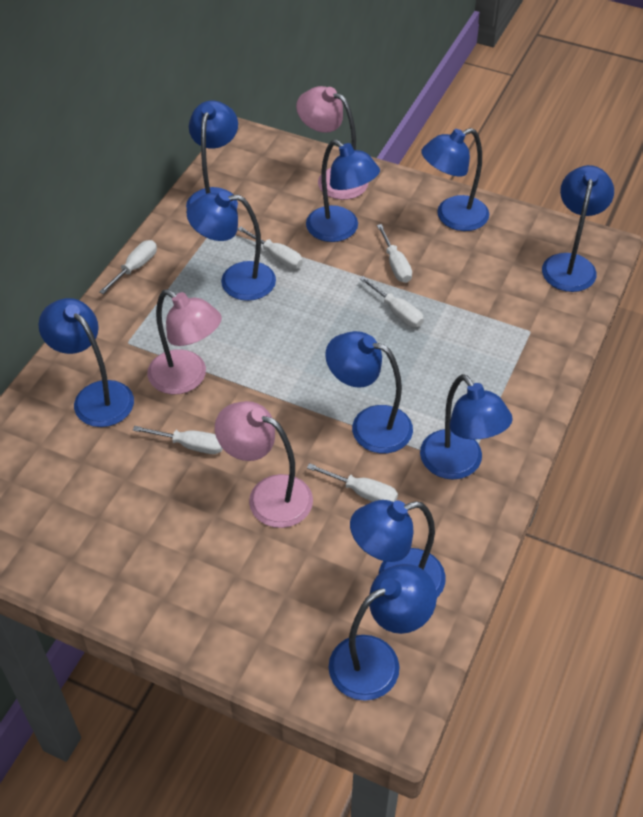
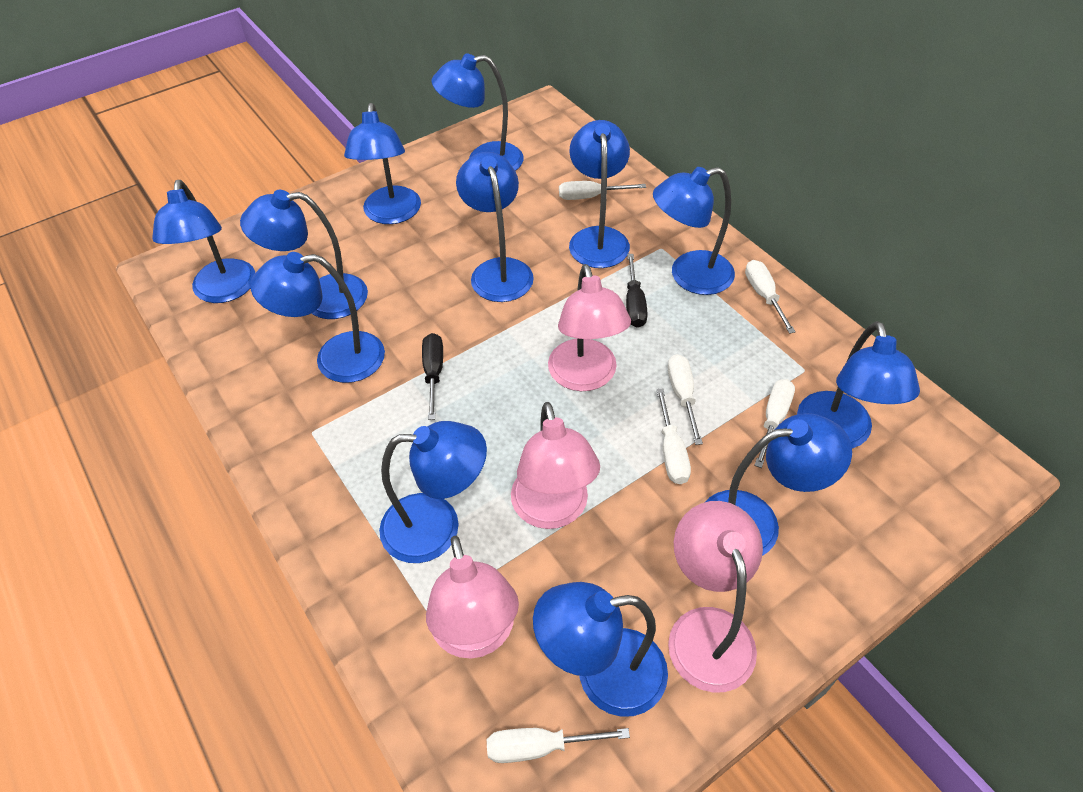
black screwdriver: none = 0 -> [422,333,443,420] [626,254,648,328] = 2
blue lamp: [38,298,134,427] [186,101,238,209] [187,191,276,301] [306,139,380,242] [325,331,413,454] [328,564,437,701] [350,500,446,598] [420,374,513,479] [421,128,489,231] [542,165,614,292] = 10 -> [152,180,255,303] [240,190,368,319] [250,252,385,383] [344,103,421,224] [379,421,487,563] [432,53,524,171] [456,152,534,302] [533,582,668,717] [569,120,630,268] [653,167,735,295] [706,413,852,556] [797,321,920,448] = 12
pink lamp: [147,289,222,394] [215,401,313,528] [296,86,368,200] = 3 -> [426,536,519,659] [511,402,600,529] [548,264,631,391] [668,501,763,693] = 4

